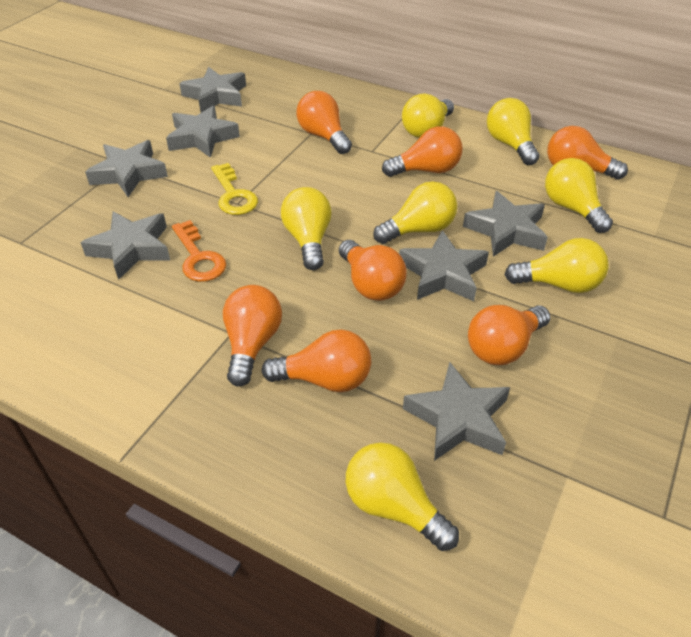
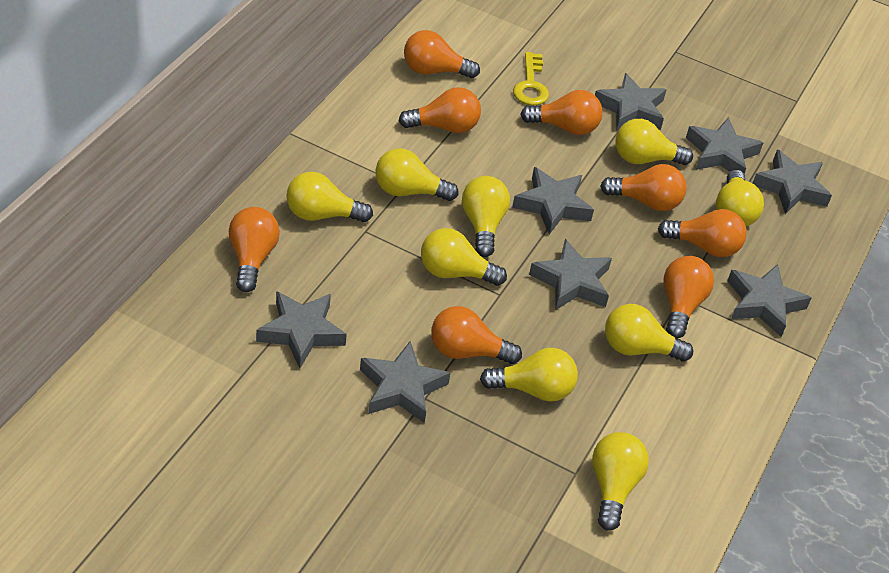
grey star: [80,211,170,280] [85,140,168,197] [166,106,240,158] [179,67,246,113] [399,230,489,301] [403,362,510,461] [463,191,548,257] = 7 -> [256,291,347,368] [360,341,450,423] [512,167,594,234] [529,239,612,310] [595,73,667,131] [686,117,763,174] [727,264,811,337] [753,150,832,214] = 8
orange key: [172,220,226,282] = 1 -> none = 0
orange light bulb: [223,285,282,387] [261,329,371,392] [296,91,352,154] [339,240,407,301] [382,126,462,177] [468,305,551,365] [547,126,628,180] = 7 -> [229,207,280,292] [399,87,481,133] [404,30,480,78] [431,306,522,364] [520,90,603,135] [600,164,687,211] [658,209,747,257] [664,256,714,339] = 8
yellow light bulb: [281,187,332,270] [346,442,459,551] [373,181,457,244] [402,94,454,138] [487,98,540,165] [505,238,608,293] [545,158,613,233] = 7 -> [286,172,373,222] [376,148,458,201] [421,228,507,286] [462,176,510,257] [480,348,578,402] [592,432,649,531] [605,304,693,362] [615,119,693,165] [716,170,764,226] = 9

